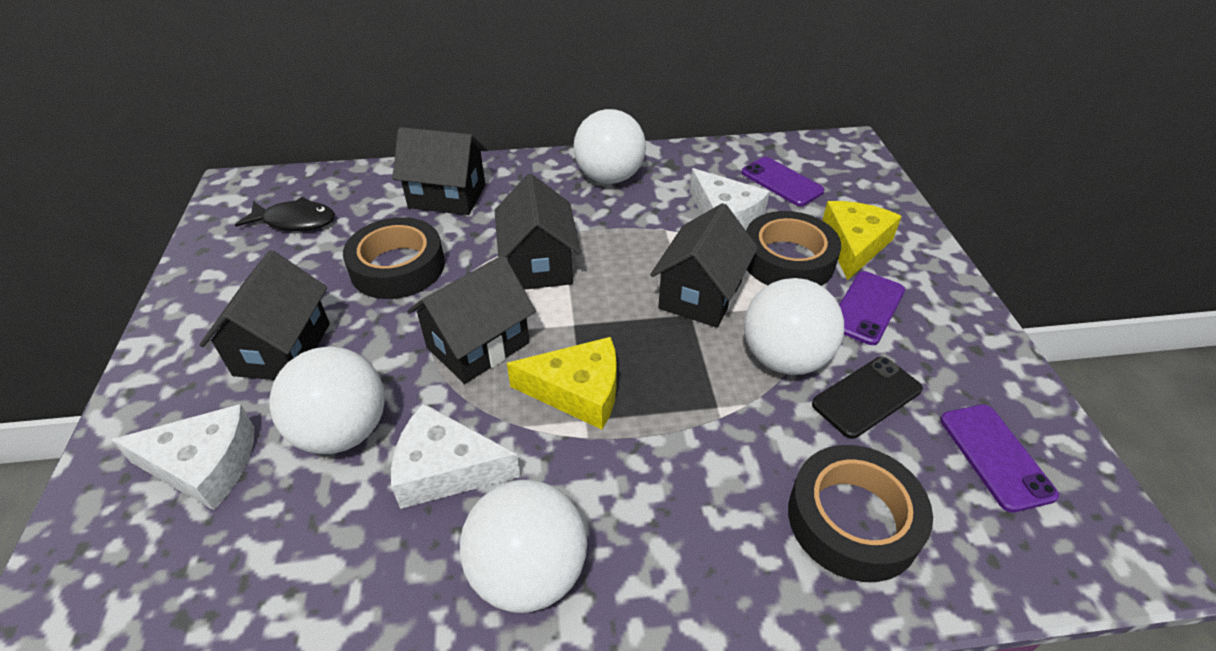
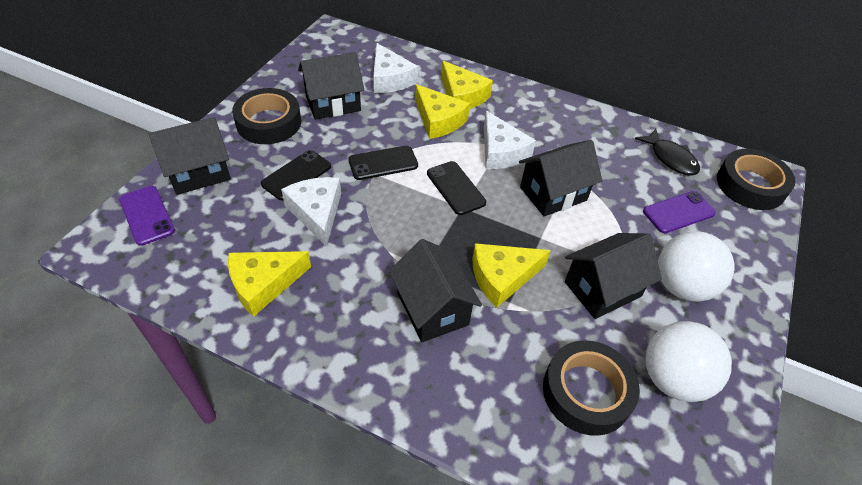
black phone: [812,357,923,439] = 1 -> [261,150,331,200] [348,145,418,180] [427,161,486,215] = 3
purple phone: [741,157,824,206] [839,271,905,345] [940,404,1059,513] = 3 -> [119,186,175,246] [643,191,716,233] = 2
white ball: [270,346,385,454] [460,480,587,613] [574,109,646,184] [744,278,844,375] = 4 -> [645,321,732,402] [658,231,735,302] = 2
yellow cheese: [507,337,617,430] [822,201,902,281] = 2 -> [228,251,311,317] [415,84,470,139] [441,61,493,109] [472,243,551,307] = 4

